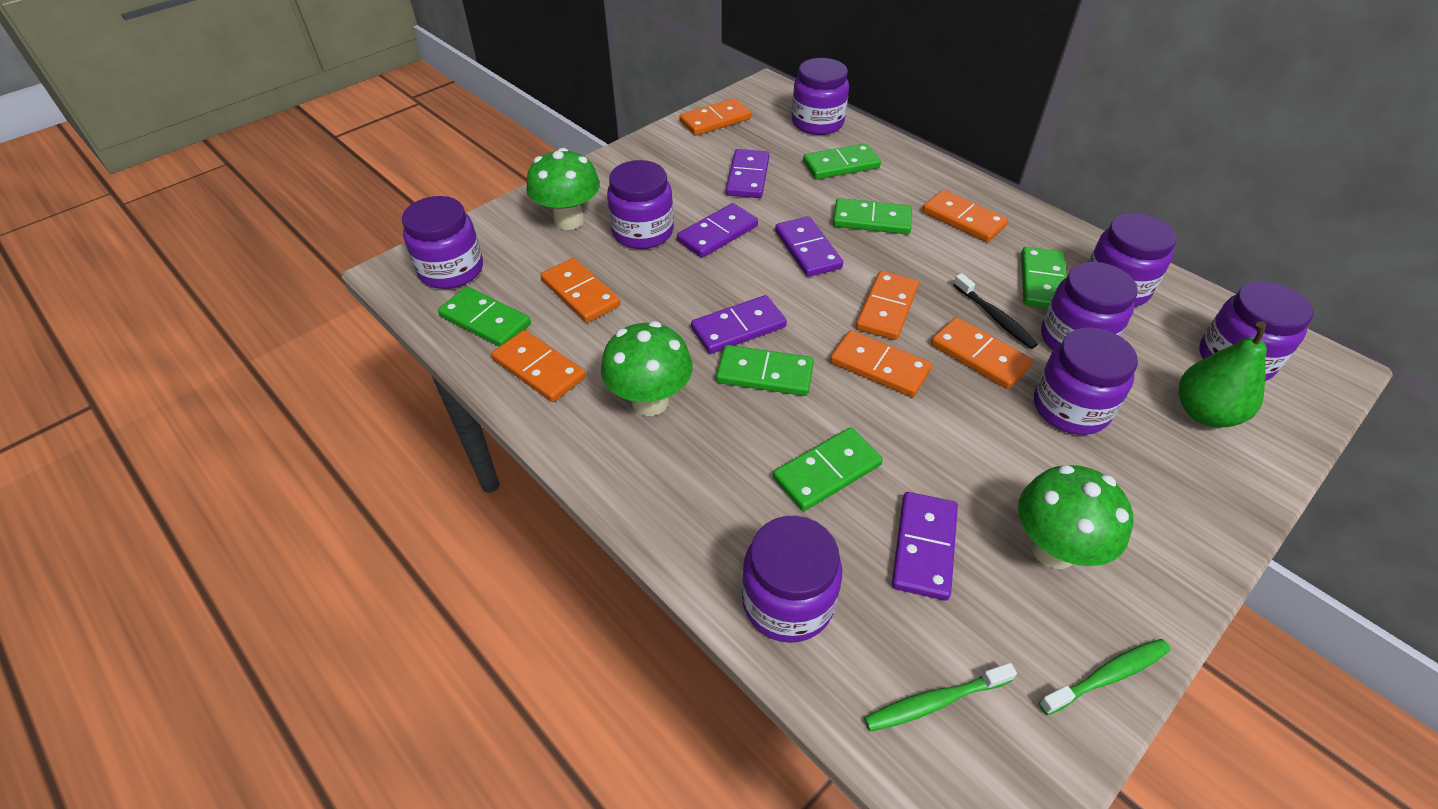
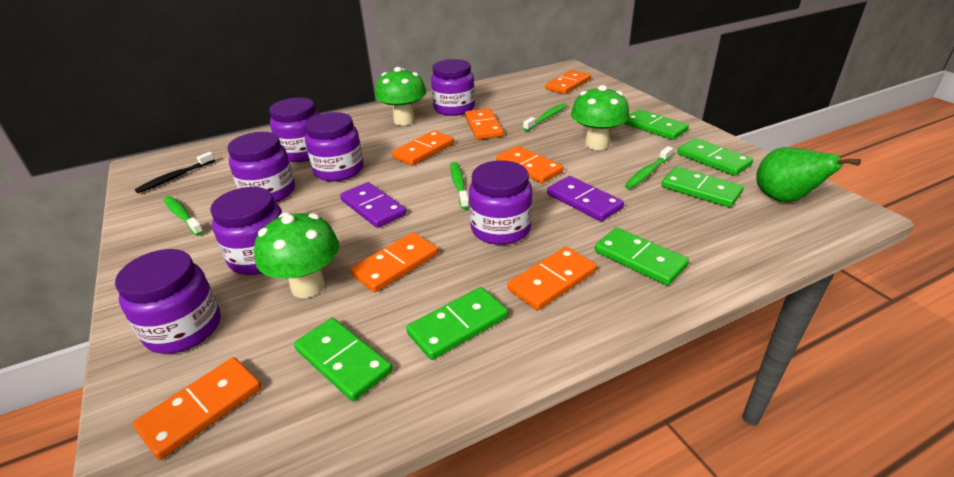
green toothbrush: [864,663,1017,732] [1039,639,1171,715] = 2 -> [164,196,204,236] [450,162,469,209] [523,103,567,131] [625,146,673,189] = 4
purple domino: [677,203,758,258] [691,295,787,354] [726,149,770,198] [775,216,843,277] [892,492,958,601] = 5 -> [340,182,406,228] [547,176,624,221] = 2
purple jar: [402,196,483,289] [607,160,674,249] [742,516,842,643] [792,58,849,135] [1034,328,1138,435] [1041,262,1138,350] [1088,213,1177,307] [1199,281,1313,381] = 8 -> [115,249,221,354] [210,187,282,275] [228,132,295,202] [269,98,320,162] [305,112,364,181] [431,59,475,116] [469,160,533,245] = 7

